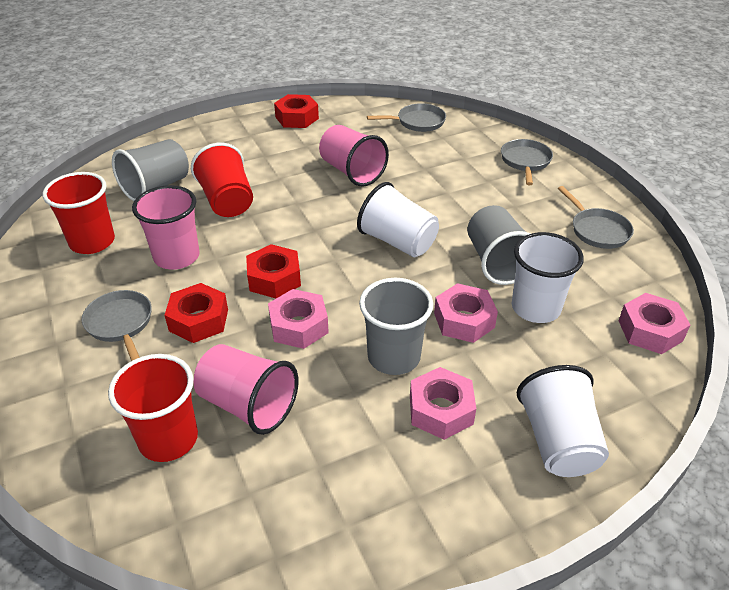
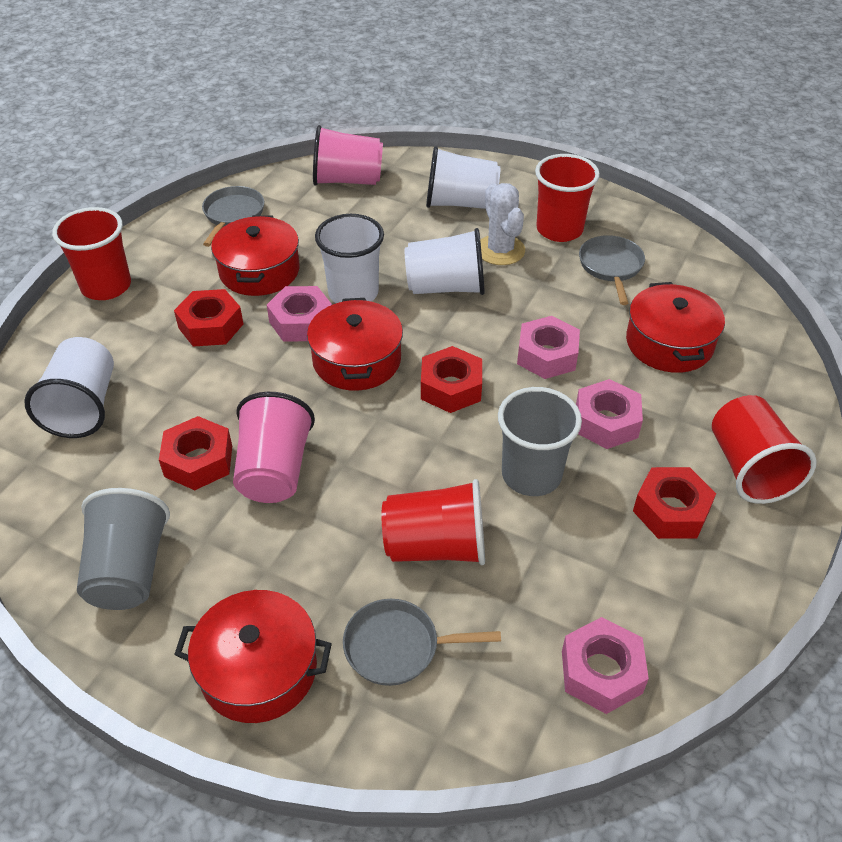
grey cup: [112,139,189,201] [359,278,433,375] [467,205,531,285] = 3 -> [77,488,170,610] [498,387,582,496] = 2
grey pan: [82,290,152,361] [367,103,446,132] [501,139,553,185] [558,186,634,249] = 4 -> [202,186,264,247] [343,599,501,686] [579,235,645,305] = 3
pink cup: [132,185,200,270] [193,344,299,435] [319,125,389,187] = 3 -> [233,392,315,503] [313,125,383,186] = 2
red cup: [42,172,115,254] [108,354,198,462] [191,143,253,217] = 3 -> [52,207,131,300] [382,479,485,565] [535,154,600,242] [712,395,817,504] = 4
red nut: [165,283,228,343] [246,244,301,298] [274,94,319,128] = 3 -> [159,416,232,490] [174,289,243,347] [421,346,482,413] [633,467,716,539] = 4
red pot: none = 0 -> [174,590,332,723] [211,215,300,296] [307,298,403,391] [626,282,725,373] = 4
white cactus: none = 0 -> [480,183,525,265] = 1
white cup: [357,182,439,257] [512,232,584,323] [517,365,609,477] = 3 -> [24,337,114,438] [315,214,384,303] [405,228,485,295] [426,146,500,209] = 4

